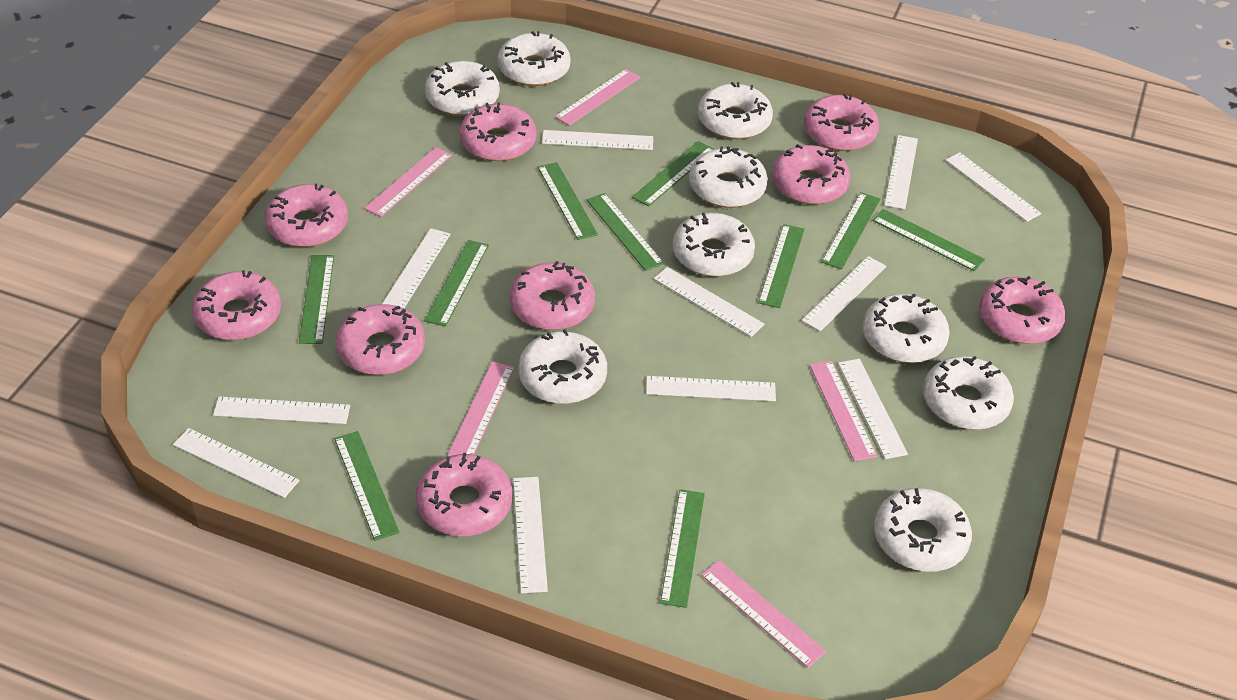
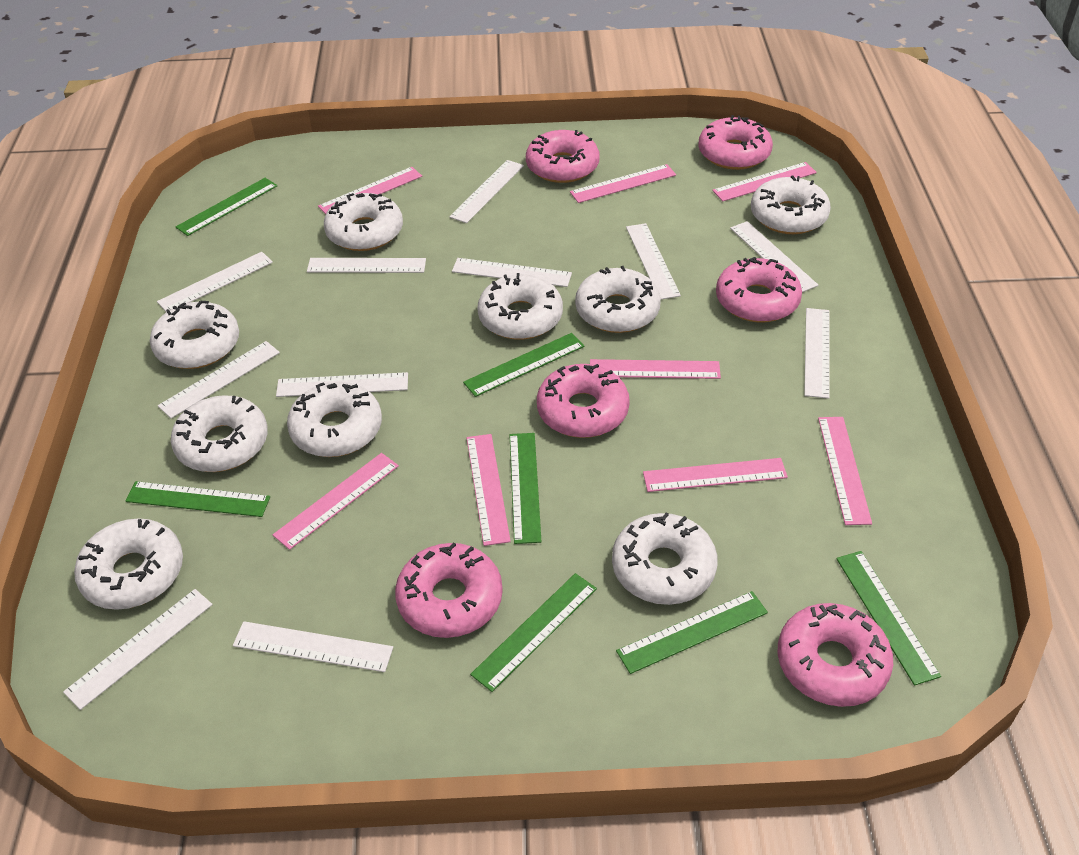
green ruler: [299,255,334,344] [334,431,399,541] [424,240,489,327] [538,162,598,240] [587,193,664,271] [632,141,714,207] [660,489,705,608] [758,224,805,308] [822,192,880,269] [872,209,985,271] = 10 -> [125,481,270,517] [176,178,277,236] [463,333,584,397] [470,573,597,692] [510,433,542,544] [616,591,768,674] [836,551,941,686] = 7
pink donut: [192,270,281,340] [264,184,348,247] [336,304,425,375] [416,453,512,536] [459,102,537,161] [509,261,595,330] [772,144,851,204] [804,94,879,151] [979,276,1066,344] = 9 -> [395,543,503,638] [526,130,599,183] [537,364,630,438] [698,115,773,170] [716,257,802,322] [777,603,893,707] = 6
pink ruler: [364,147,452,217] [447,362,514,456] [555,69,641,126] [701,560,826,668] [809,361,877,462] = 5 -> [273,453,399,550] [318,167,422,214] [467,434,511,546] [570,164,676,203] [590,359,721,379] [643,458,788,492] [712,162,817,201] [818,417,872,525] = 8

